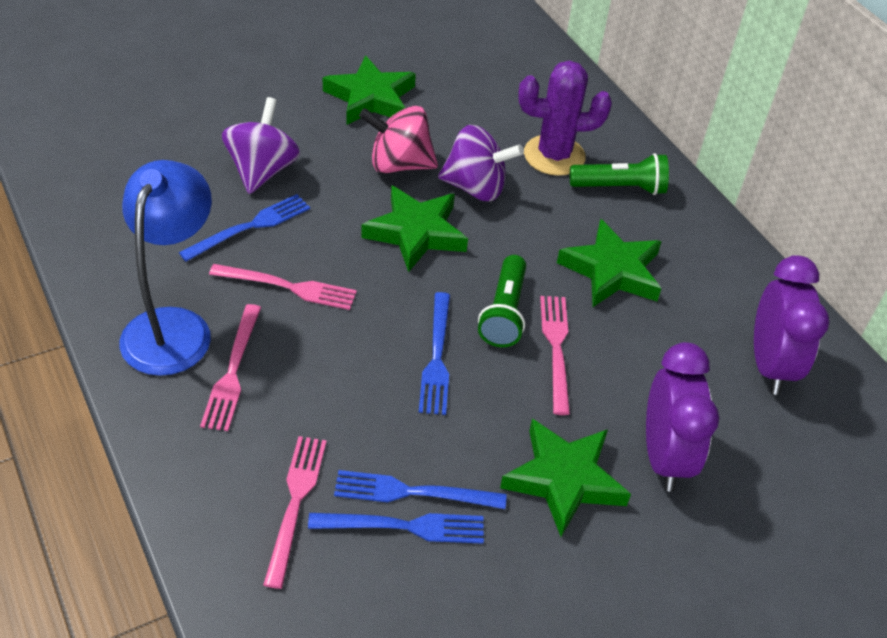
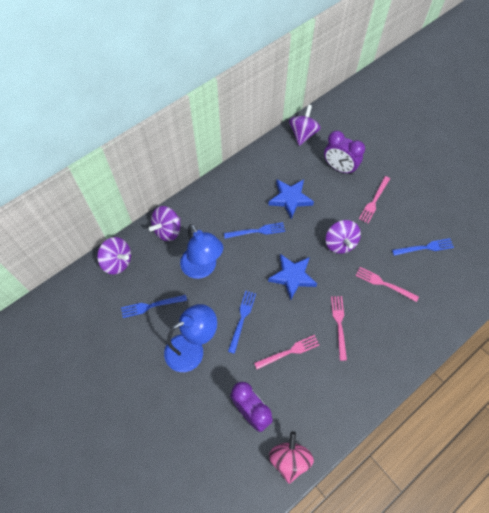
blue lamp: [120,160,212,376] = 1 -> [164,304,217,372] [180,224,223,279] = 2
blue star: none = 0 -> [268,179,314,219] [268,254,317,300] = 2
green flashlight: [478,255,526,347] [570,153,669,195] = 2 -> none = 0
green star: [323,55,416,125] [361,185,468,272] [500,419,631,537] [557,219,662,307] = 4 -> none = 0
purple cactus: [518,61,612,176] = 1 -> none = 0
purple spinning top: [222,97,300,194] [438,125,524,202] = 2 -> [97,237,131,274] [149,206,181,241] [289,104,321,146] [326,220,361,254] = 4

